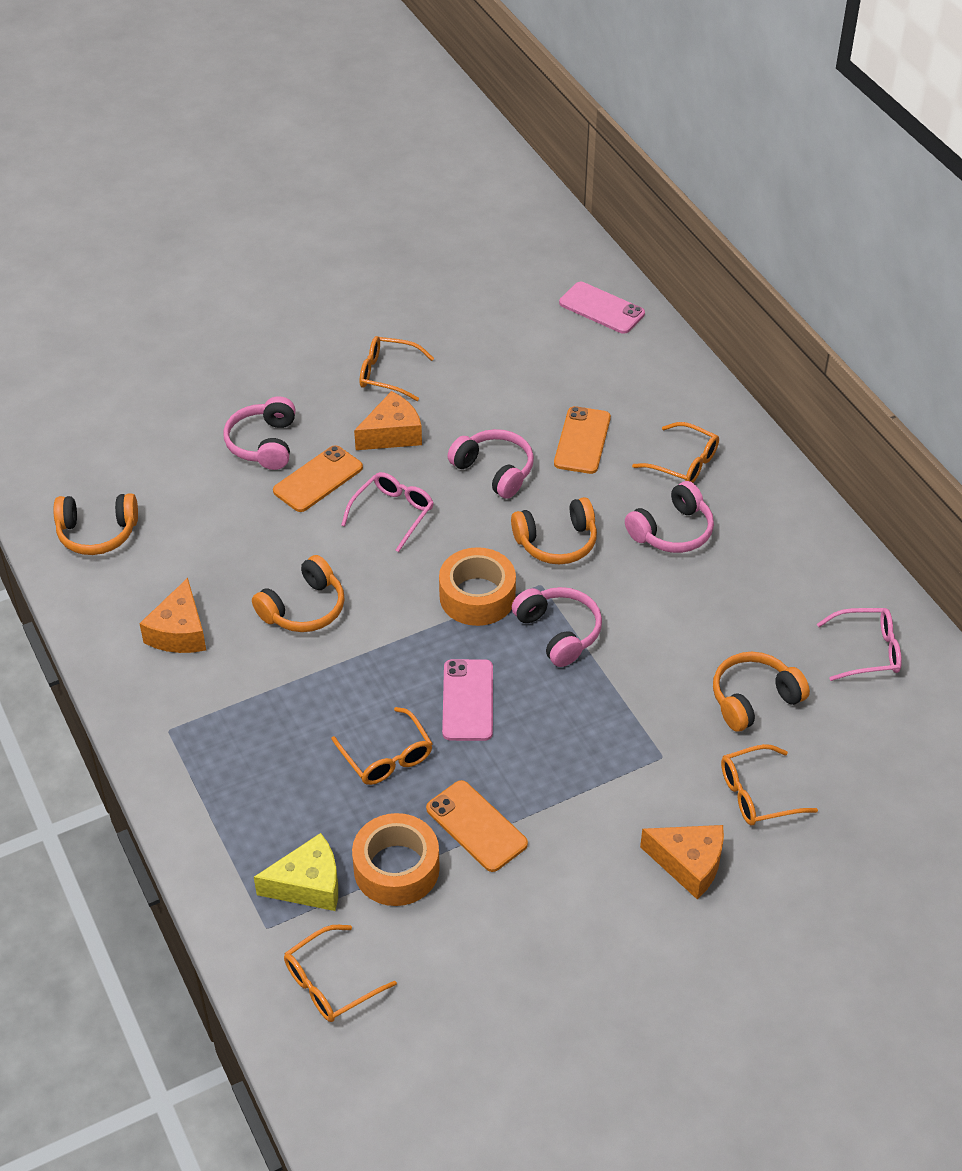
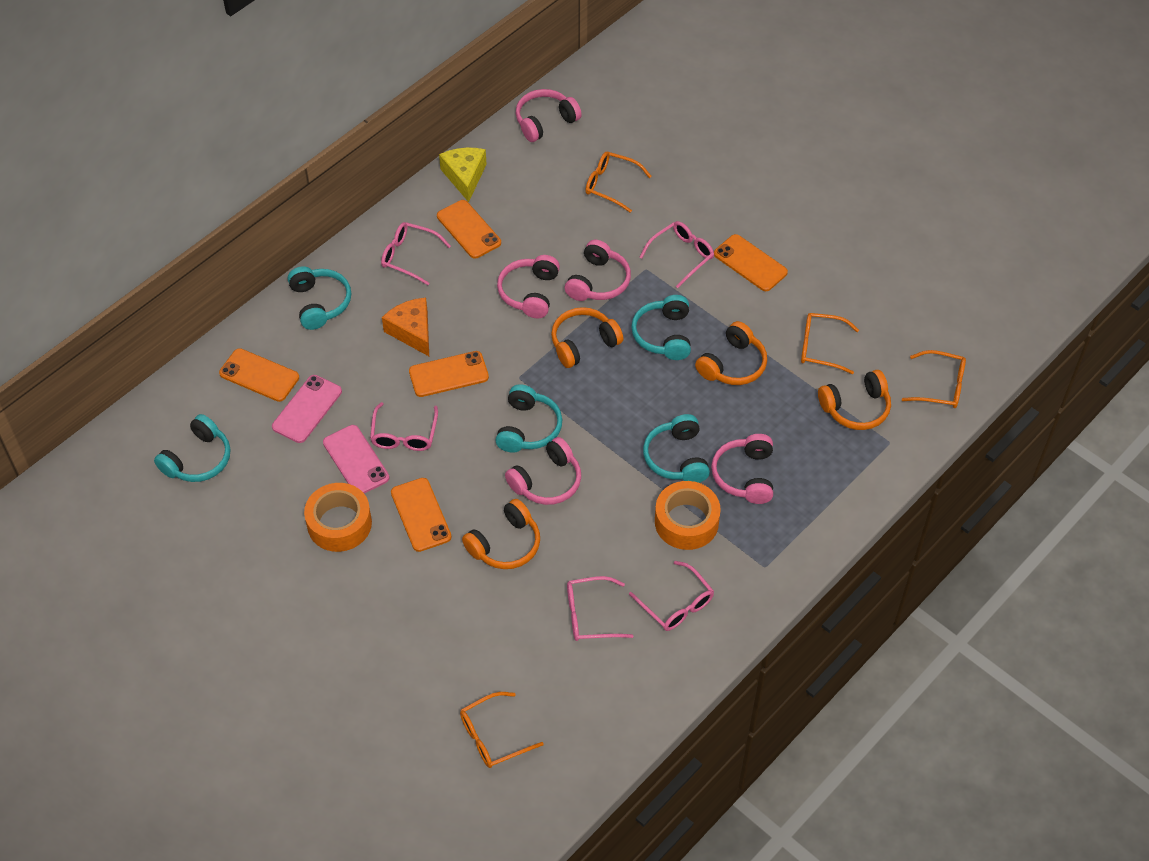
orange cheese: [139,578,206,653] [354,391,422,450] [640,825,724,900] = 3 -> [382,298,429,356] = 1
orange glasses: [284,925,397,1022] [331,707,433,785] [360,336,434,401] [632,422,719,483] [721,744,818,826] = 5 -> [460,692,544,768] [585,152,651,213] [801,313,859,374] [902,350,966,408] = 4
orange phone: [273,445,363,512] [426,780,528,872] [554,406,611,474] = 3 -> [219,348,299,402] [391,478,452,552] [409,351,489,397] [437,200,501,259] [714,234,788,291] = 5
pink glasses: [341,472,434,552] [817,608,902,681] = 2 -> [370,402,438,451] [381,222,451,285] [567,576,633,641] [629,561,714,631] [639,221,714,288] = 5
pink headphones: [224,396,296,470] [448,429,534,499] [512,587,602,667] [625,481,714,553] = 4 -> [497,255,560,318] [505,437,581,505] [515,89,582,142] [565,240,631,301] [711,434,773,504] = 5
turquoise headphones: none = 0 -> [154,414,230,482] [288,266,351,330] [495,384,563,453] [631,295,691,360] [643,414,710,483] = 5

